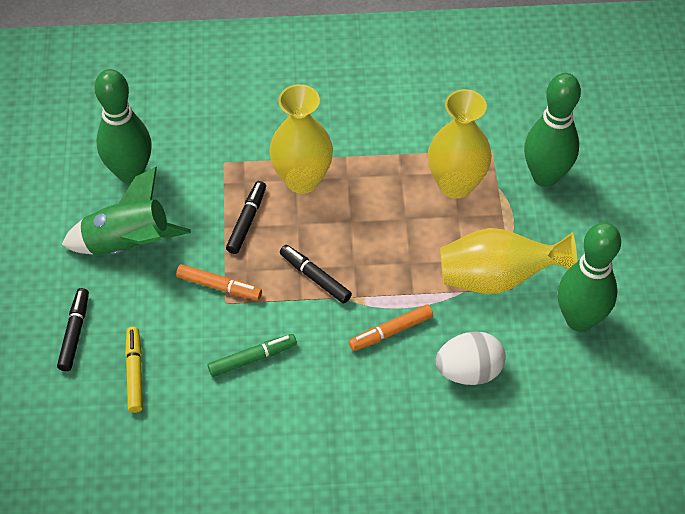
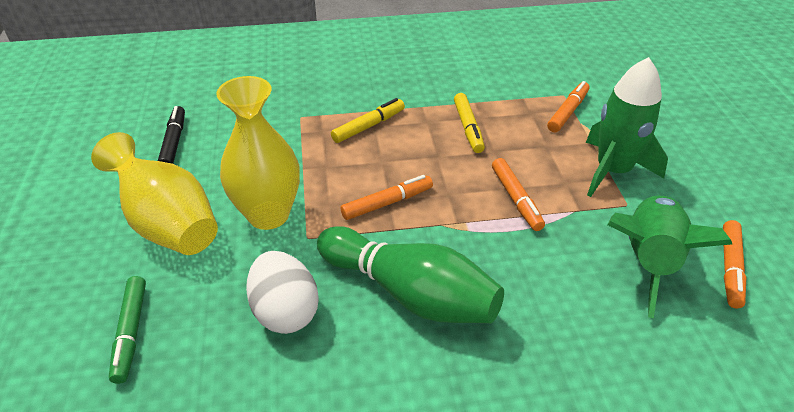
black marker: [57,288,89,371] [226,181,266,254] [280,245,352,303] = 3 -> [158,106,185,164] = 1
green bowling pin: [94,69,152,183] [524,73,581,187] [558,222,621,332] = 3 -> [317,226,504,323] = 1
green rocket: [62,167,191,255] = 1 -> [586,57,668,197] [607,196,732,318] = 2
orange marker: [176,264,262,300] [349,305,433,351] = 2 -> [341,175,433,220] [492,158,545,231] [547,81,590,132] [723,220,746,308] = 4
yellow marker: [125,327,143,413] = 1 -> [331,98,405,143] [454,93,485,153] = 2
yellow vase: [269,84,333,194] [428,89,492,199] [440,228,577,294] = 3 -> [91,132,218,255] [216,76,300,230] = 2

